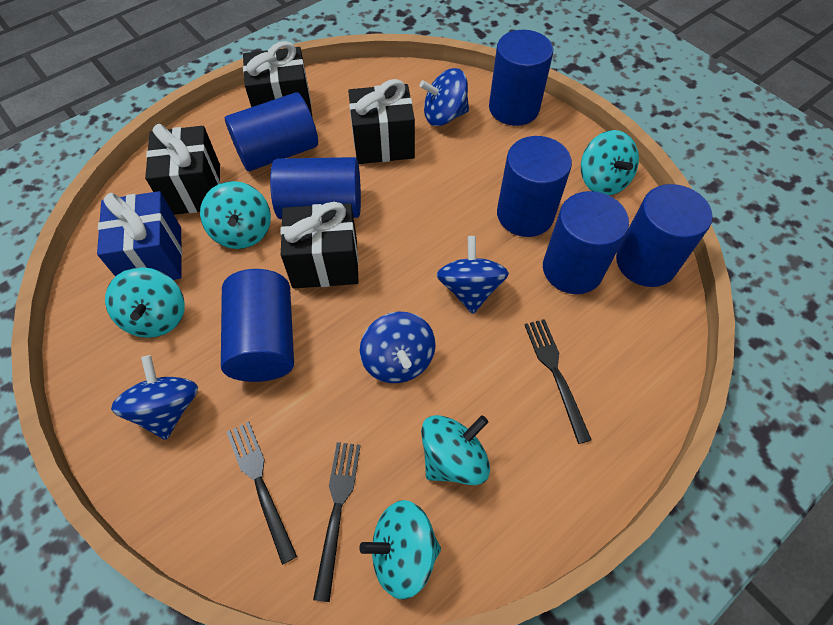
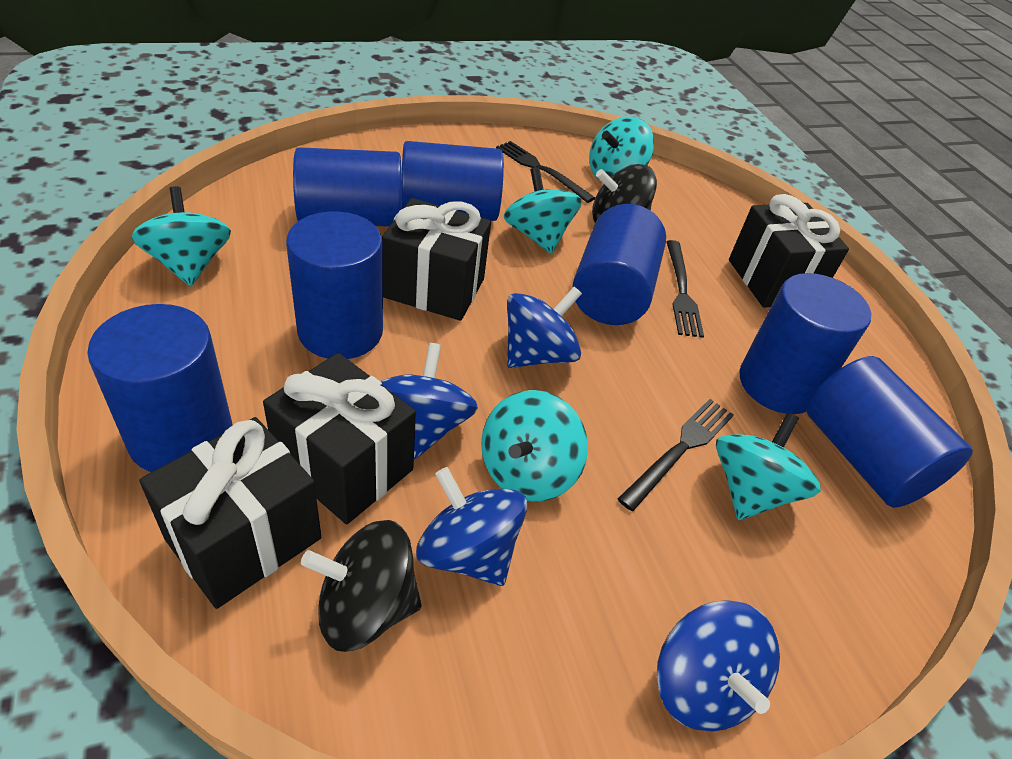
black spinning top: none = 0 -> [301,520,422,652] [592,164,657,222] = 2
blue gift: [97,191,182,280] = 1 -> none = 0

